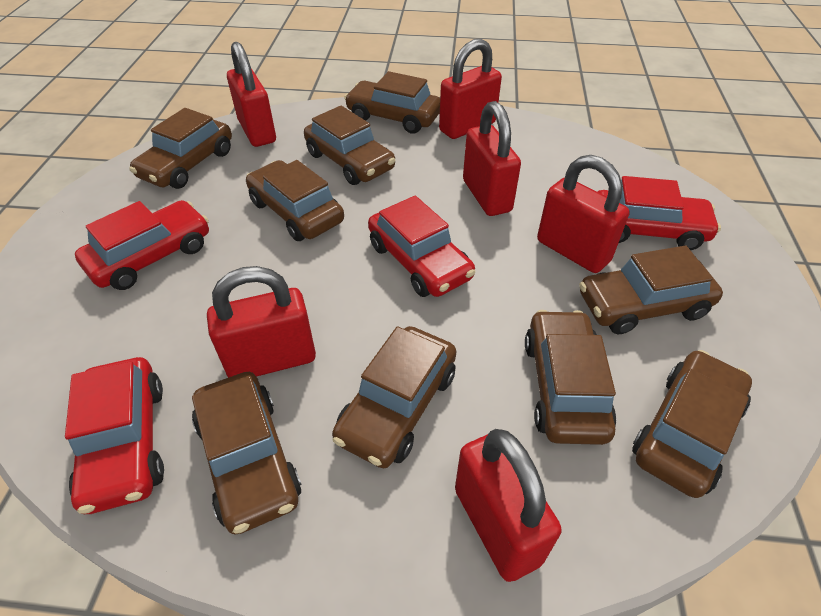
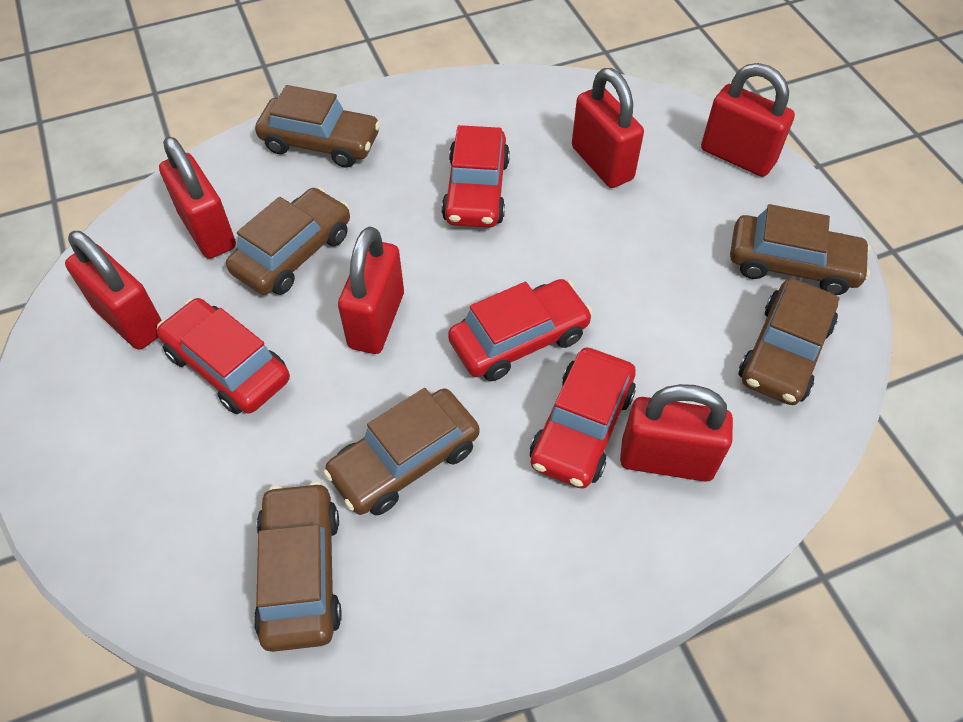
brown car: [129,108,232,189] [192,372,302,535] [246,160,344,241] [304,106,395,185] [332,326,457,468] [344,71,440,134] [525,310,616,445] [579,246,723,334] [632,350,752,498] = 9 -> [226,187,350,295] [254,482,342,652] [255,85,381,168] [323,388,479,515] [730,204,871,295] [739,278,840,405] = 6

